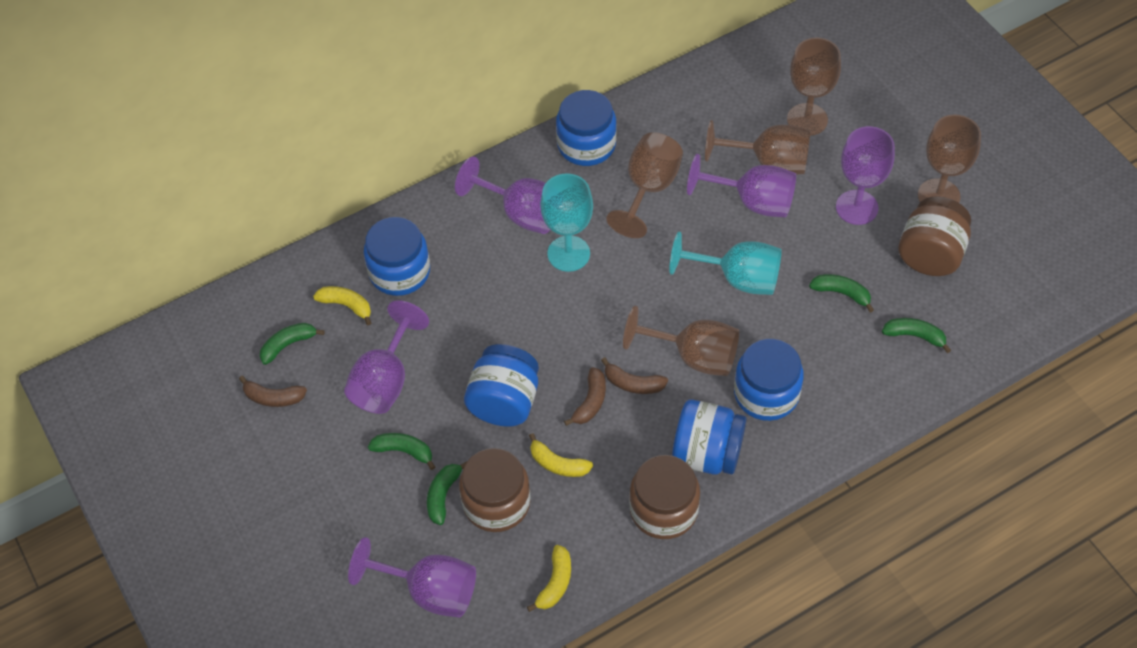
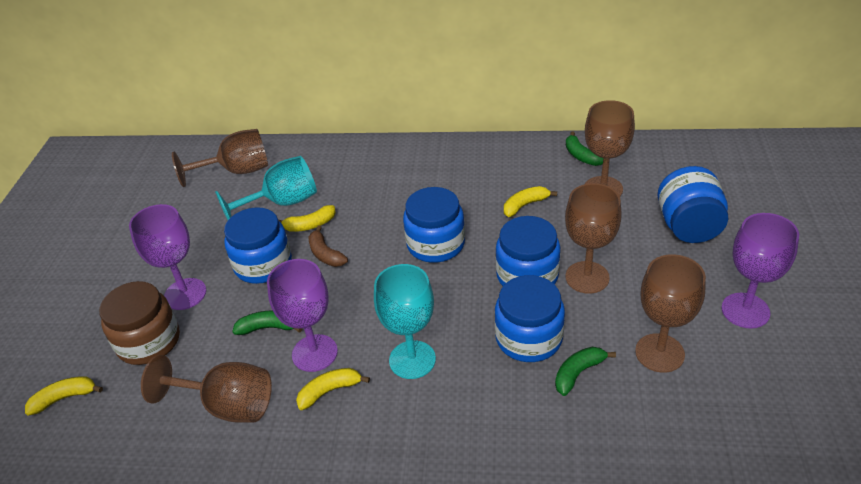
brown banana: [239,376,307,407] [564,367,606,426] [601,357,668,394] = 3 -> [308,225,348,267] = 1
brown jar: [459,448,531,532] [629,455,700,539] [898,196,971,276] = 3 -> [99,281,180,365] = 1
green banana: [260,323,325,365] [368,433,435,470] [427,461,467,525] [809,274,874,313] [882,318,951,353] = 5 -> [232,310,302,335] [555,347,616,396] [566,132,603,166] = 3
purple goblet: [344,300,429,414] [348,537,476,618] [455,156,550,234] [687,154,796,217] [836,126,895,225] = 5 -> [129,204,206,310] [267,259,338,372] [721,213,799,329] = 3
yellow banana: [313,286,371,325] [527,545,571,612] [529,433,593,477] = 3 -> [25,376,103,416] [278,205,336,232] [296,368,370,410] [504,186,557,217] = 4

